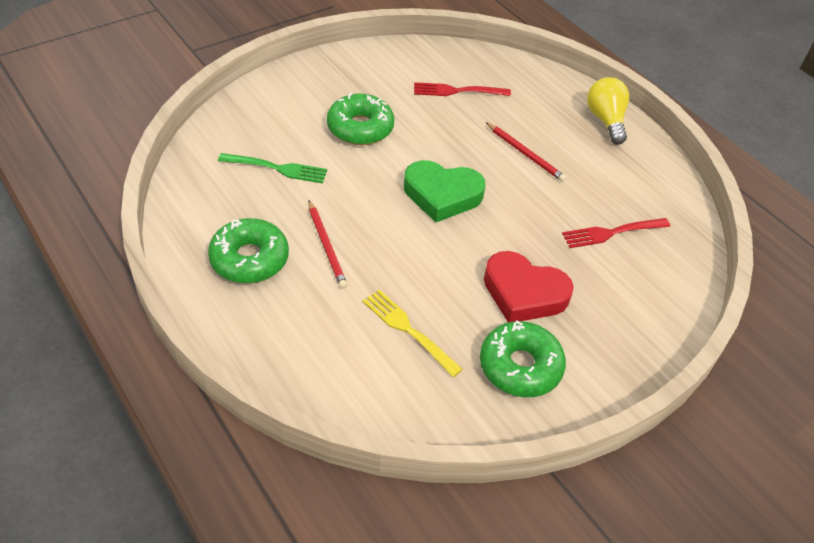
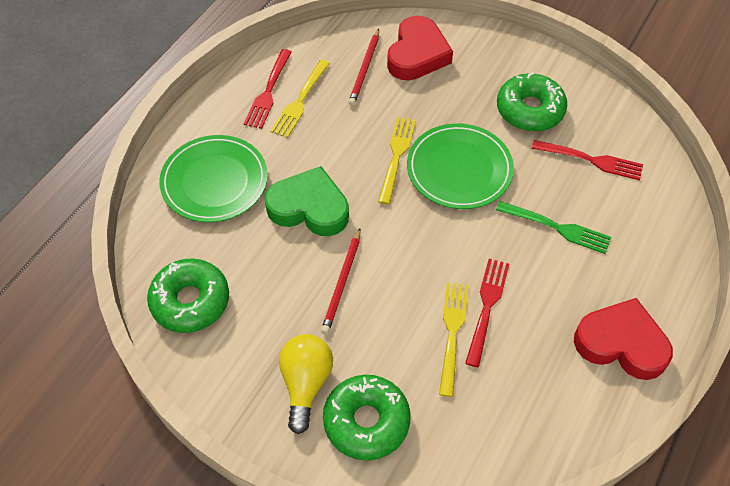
green plate: none = 0 -> [159,135,268,222] [407,123,514,209] = 2
red fork: [414,82,511,96] [562,218,670,248] = 2 -> [244,49,292,129] [465,259,509,367] [532,140,643,181] = 3
red heart: [484,251,574,322] = 1 -> [387,16,453,80] [574,298,673,380] = 2
yellow fork: [363,290,463,377] = 1 -> [270,60,330,138] [378,117,416,205] [439,282,469,397] = 3

